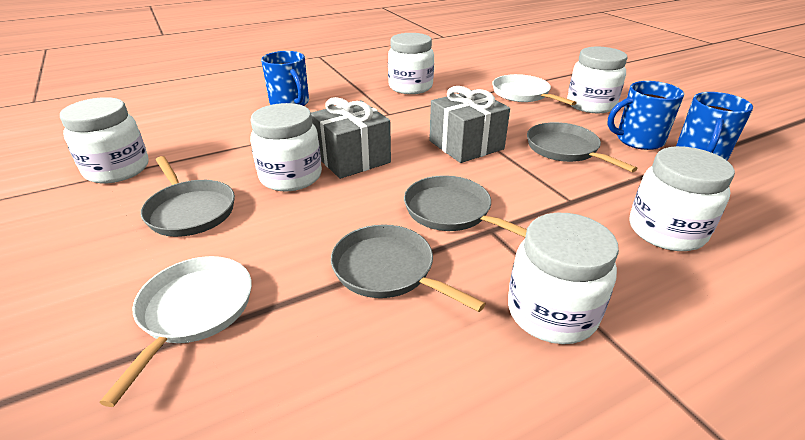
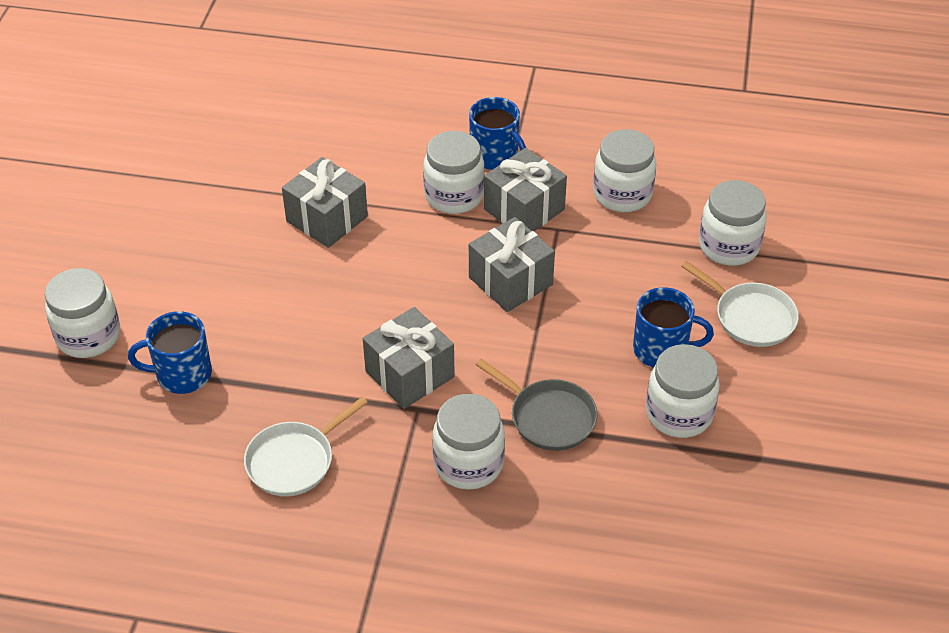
grey gift: [311,97,391,179] [429,86,510,163] = 2 -> [282,157,368,248] [363,307,455,409] [469,217,555,312] [484,148,567,231] = 4
grey pan: [141,156,235,237] [331,224,486,312] [404,175,527,237] [527,122,638,172] = 4 -> [475,359,598,451] = 1

